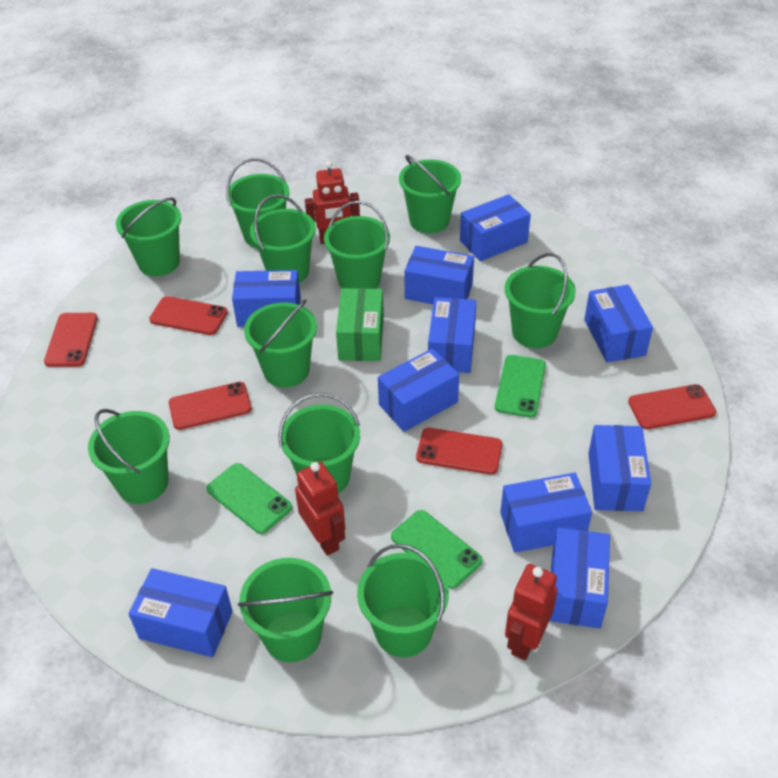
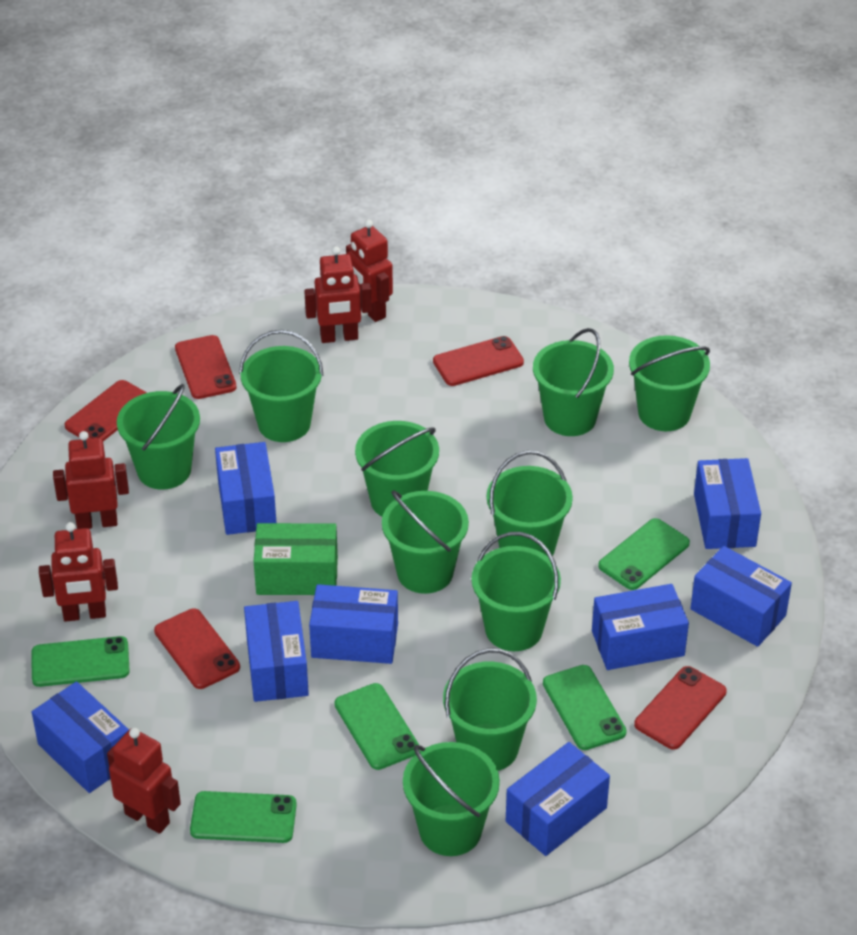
blue box: [128,568,233,657] [232,270,301,327] [378,348,459,432] [404,246,474,304] [428,297,477,373] [460,194,531,261] [500,473,592,553] [550,527,610,628] [584,285,653,363] [588,425,651,511] = 10 -> [32,681,129,793] [215,442,276,535] [244,601,309,702] [309,584,398,664] [506,742,610,856] [592,584,689,670] [690,546,792,647] [694,458,761,549] = 8
green bucket: [88,409,170,504] [116,197,181,276] [226,158,290,248] [238,558,333,662] [244,299,317,387] [250,194,316,283] [278,393,360,494] [324,201,390,289] [357,544,449,657] [399,155,461,233] [505,253,576,348] = 11 -> [117,384,200,490] [239,330,323,442] [355,421,439,517] [382,490,469,594] [403,742,500,856] [443,648,537,771] [471,532,561,651] [487,451,573,556] [533,328,614,436] [629,335,710,431] = 10
green phone: [207,463,292,534] [391,510,483,589] [495,355,546,418] = 3 -> [31,636,130,687] [190,791,297,843] [334,683,420,770] [543,665,627,750] [598,518,690,590] = 5
red robot: [295,462,345,556] [305,161,360,244] [505,564,558,660] = 3 -> [39,522,118,622] [53,431,129,529] [107,728,181,834] [304,246,372,343] [346,220,393,322] = 5

